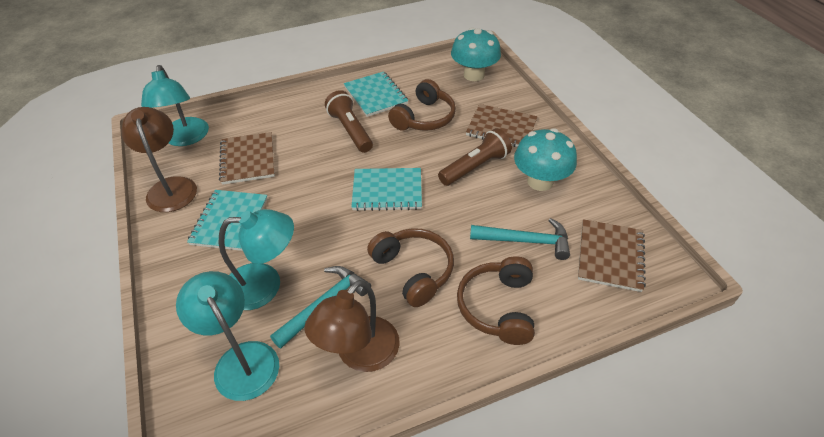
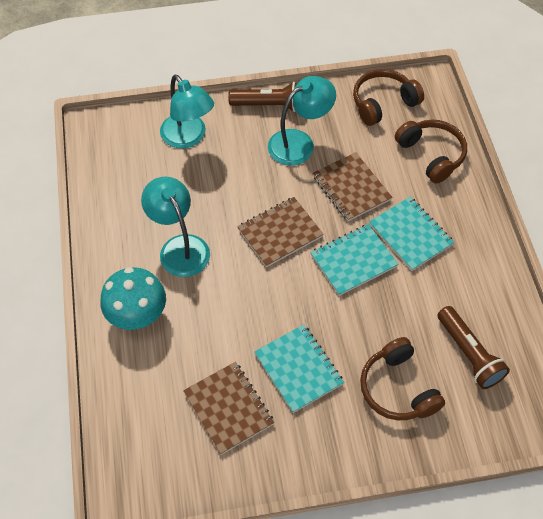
brown lamp: [121,107,197,212] [304,280,400,372] = 2 -> none = 0
turquoise hammer: [270,266,371,349] [470,218,570,260] = 2 -> none = 0
turquoise mushroom: [451,27,501,81] [514,128,577,191] = 2 -> [100,267,166,330] = 1

